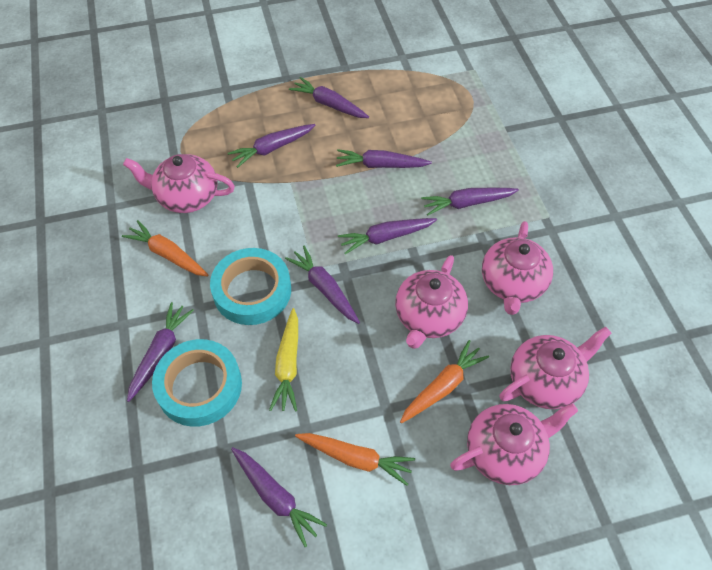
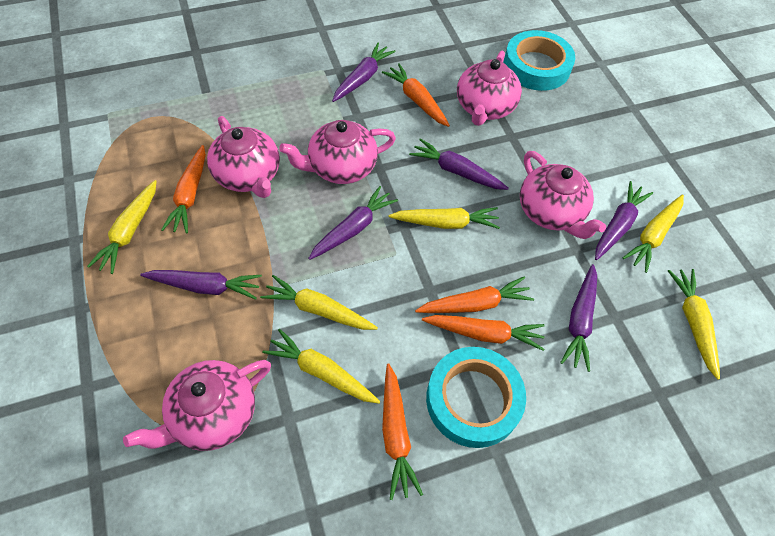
orange carrot: [122,220,208,277] [295,433,415,486] [400,340,489,423] = 3 -> [161,145,206,233] [382,63,450,127] [382,364,423,500] [415,276,534,313] [422,315,545,351] = 5
purple carrot: [127,302,194,402] [228,124,315,168] [231,447,327,547] [285,246,360,324] [289,77,369,118] [336,149,432,168] [338,218,437,255] [421,188,519,216] = 8 -> [140,270,262,300] [308,186,398,260] [332,43,396,102] [409,138,509,190] [560,264,597,372] [595,181,653,260] = 6
yellow carrot: [269,308,298,412] = 1 -> [87,180,157,274] [260,275,378,330] [263,329,380,404] [389,207,500,229] [622,195,684,273] [668,269,720,380] = 6

